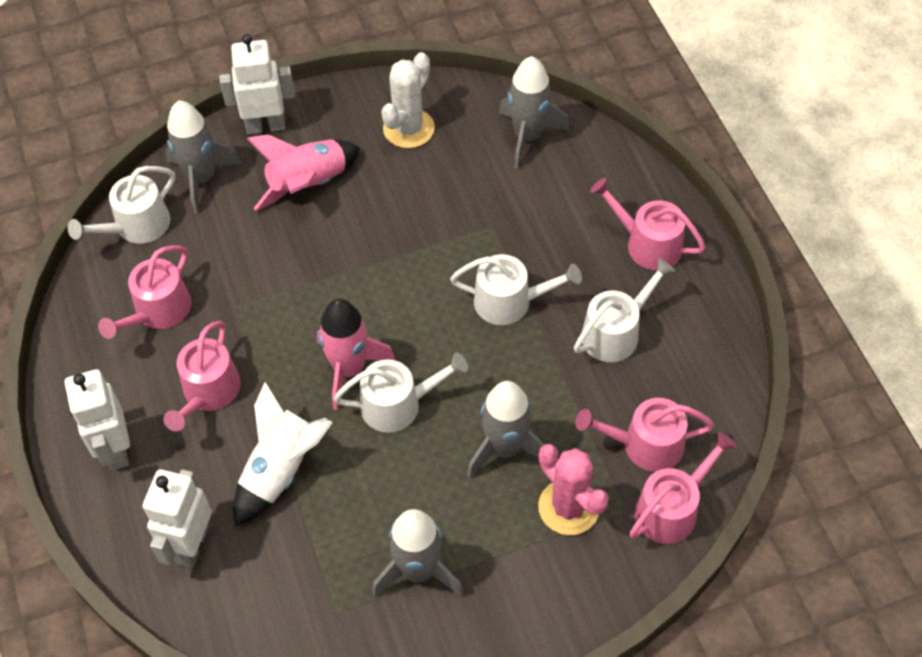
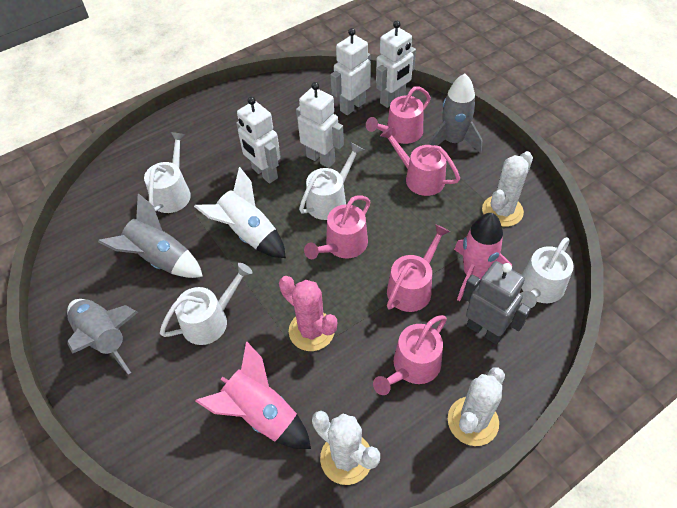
grey robot: none = 0 -> [463,261,531,345] = 1
grey rocket: [165,101,242,214] [372,509,464,597] [467,381,544,478] [499,56,570,169] = 4 -> [67,299,138,375] [98,194,203,278] [429,74,482,153] = 3
white cactus: [381,52,435,148] = 1 -> [312,411,380,485] [448,367,505,446] [482,151,533,227] = 3
white robot: [65,369,130,471] [143,469,212,568] [219,34,295,134] = 3 -> [236,97,281,184] [296,82,344,168] [330,28,371,115] [376,21,416,108] = 4

